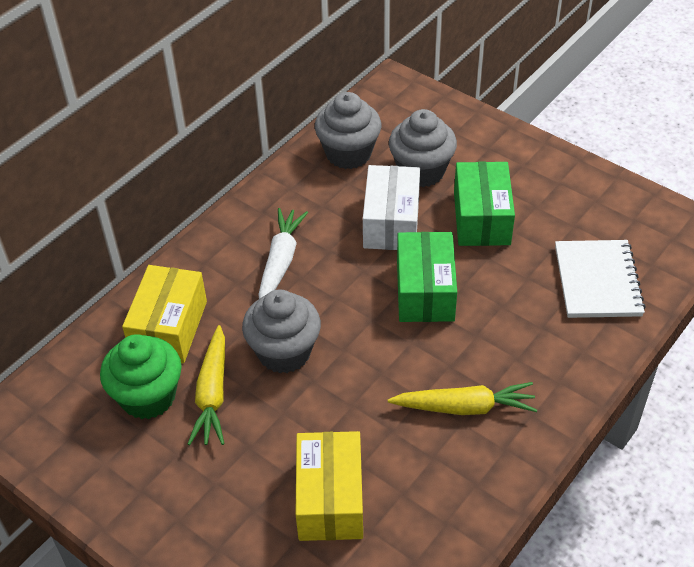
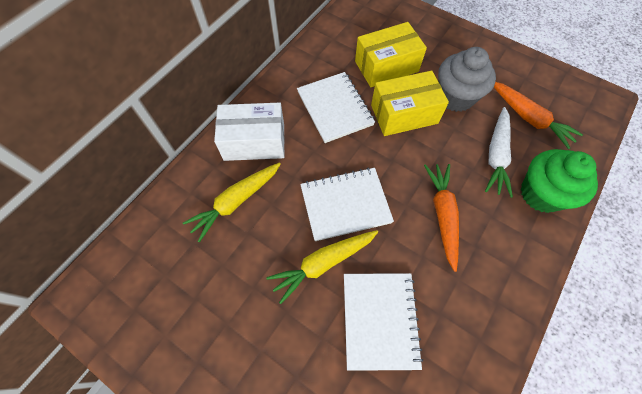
green box: [397,232,457,322] [454,162,515,246] = 2 -> none = 0
grey cupcake: [242,290,321,373] [315,92,381,169] [389,109,457,188] = 3 -> [438,47,496,112] = 1
orange carrot: none = 0 -> [424,164,459,272] [494,82,583,149] = 2
white notebook: [555,240,646,318] = 1 -> [297,72,375,143] [300,167,394,241] [344,273,423,371] = 3

